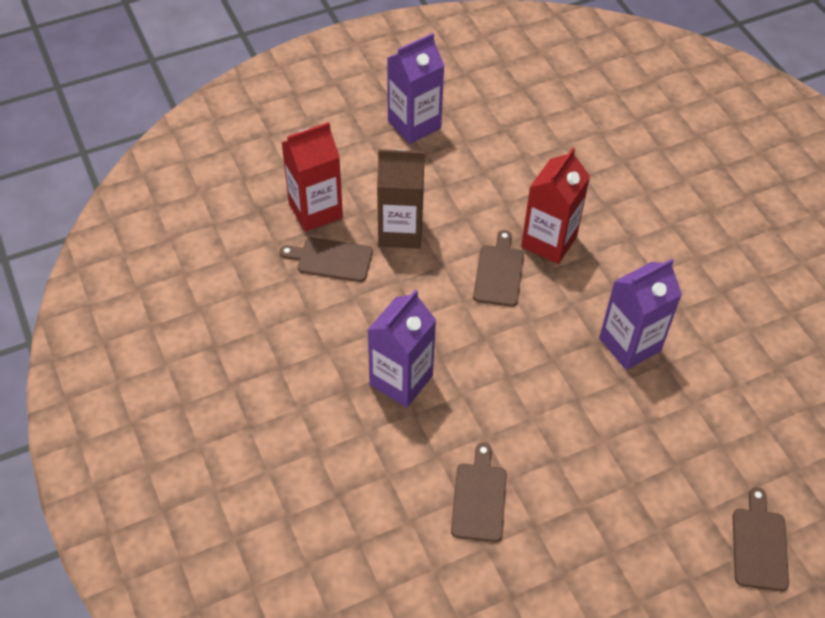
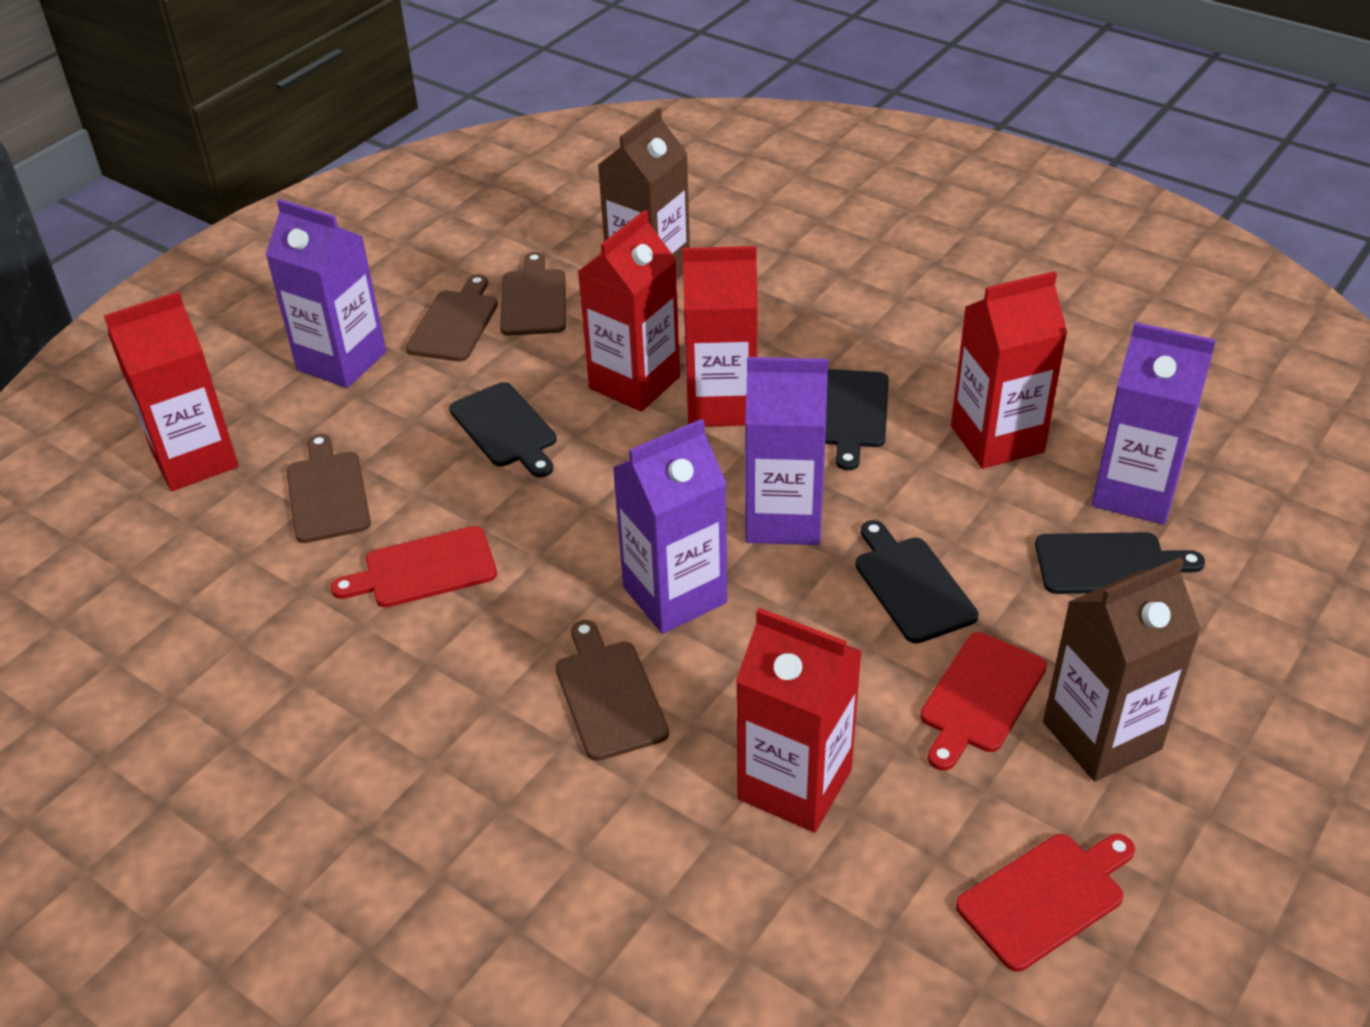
black cutting board: none = 0 -> [449,382,557,477] [825,369,889,470] [855,520,979,644] [1035,532,1205,594] = 4
brown carton: [377,149,425,249] = 1 -> [598,108,690,280] [1043,557,1201,781] = 2
purple carton: [368,289,436,407] [387,33,445,144] [599,259,682,370] = 3 -> [266,199,386,388] [612,419,727,634] [745,357,828,545] [1092,322,1216,525] = 4
red carton: [281,122,343,232] [521,147,590,264] = 2 -> [104,291,238,491] [578,210,680,412] [682,246,758,427] [736,608,862,833] [951,271,1067,469] = 5
red cutting board: none = 0 -> [331,526,497,607] [920,632,1047,771] [956,834,1135,971] = 3

